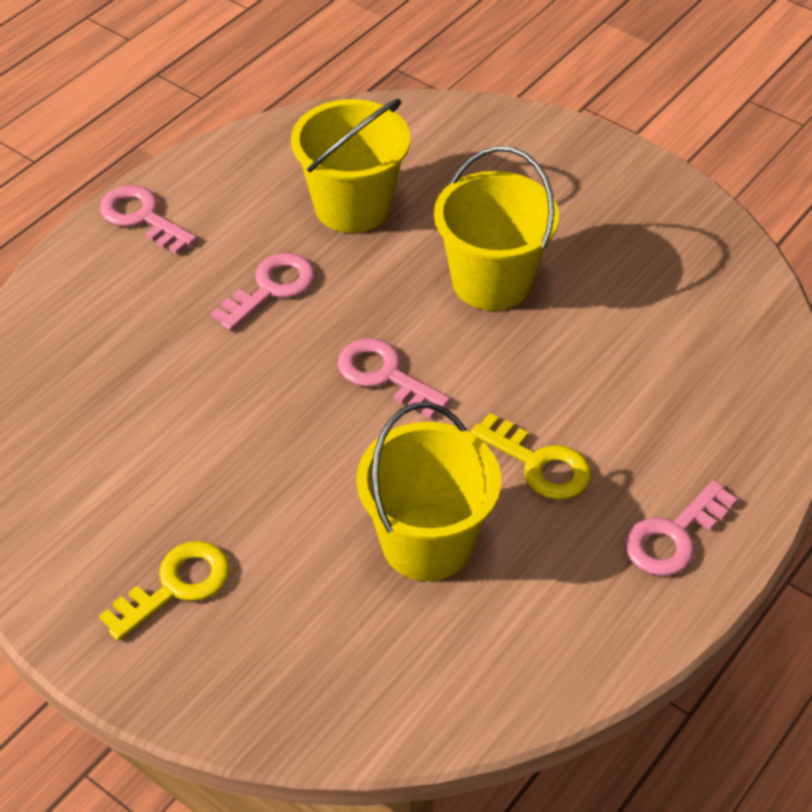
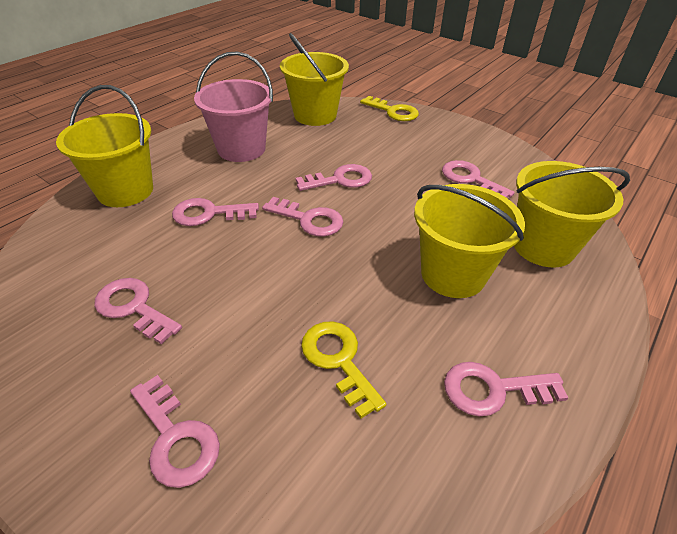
pink bucket: none = 0 -> [194,51,273,162] = 1
pink key: [100,185,197,254] [211,253,315,331] [337,338,450,419] [625,481,737,576] = 4 -> [94,278,182,344] [130,375,220,488] [172,198,259,226] [262,197,343,237] [296,164,372,191] [442,160,515,198] [444,362,568,417] = 7
yellow bucket: [291,99,410,233] [356,402,501,581] [434,146,559,311] = 3 -> [56,85,153,207] [280,33,349,126] [414,184,525,298] [514,161,630,268] = 4

